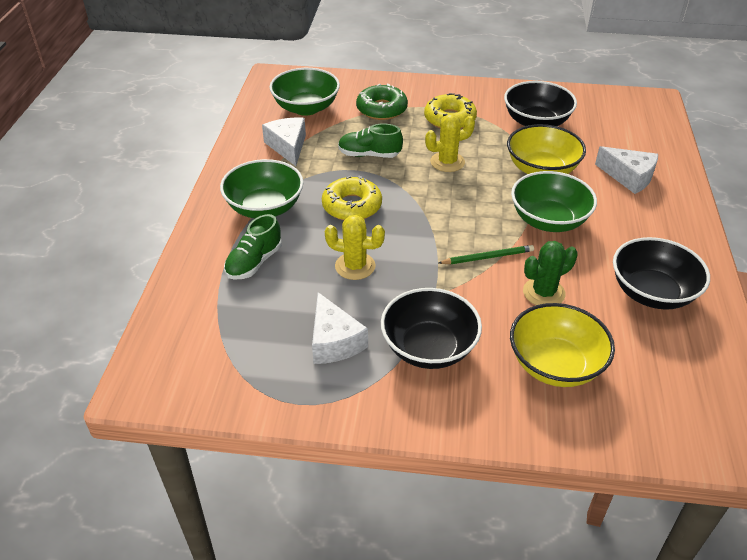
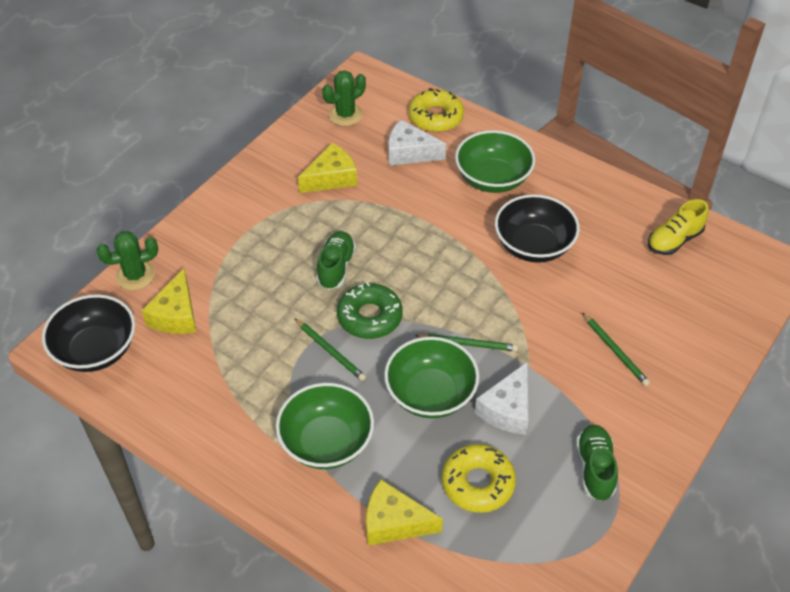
black bowl: [381,288,482,369] [504,81,577,126] [613,237,710,310] = 3 -> [42,294,135,372] [495,194,580,263] = 2
green cactus: [523,241,578,305] = 1 -> [96,231,158,290] [322,70,366,126] = 2
green pencil: [439,245,534,264] = 1 -> [294,318,366,381] [415,334,518,351] [582,312,650,386] = 3
white cheese: [262,118,306,166] [312,292,368,364] [595,146,658,194] = 3 -> [388,120,446,166] [475,362,528,435] = 2
yellow bowl: [507,124,586,174] [510,303,615,387] = 2 -> none = 0
yellow cactus: [325,215,385,280] [425,114,475,172] = 2 -> none = 0
yellow cheese: none = 0 -> [141,268,196,334] [298,143,357,193] [366,479,443,546] = 3
yellow shoe: none = 0 -> [648,199,709,255] = 1

